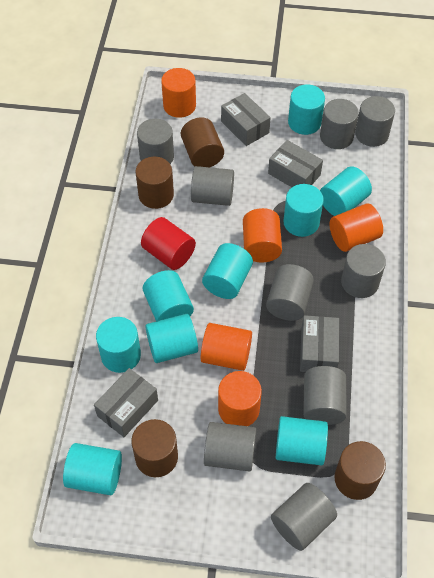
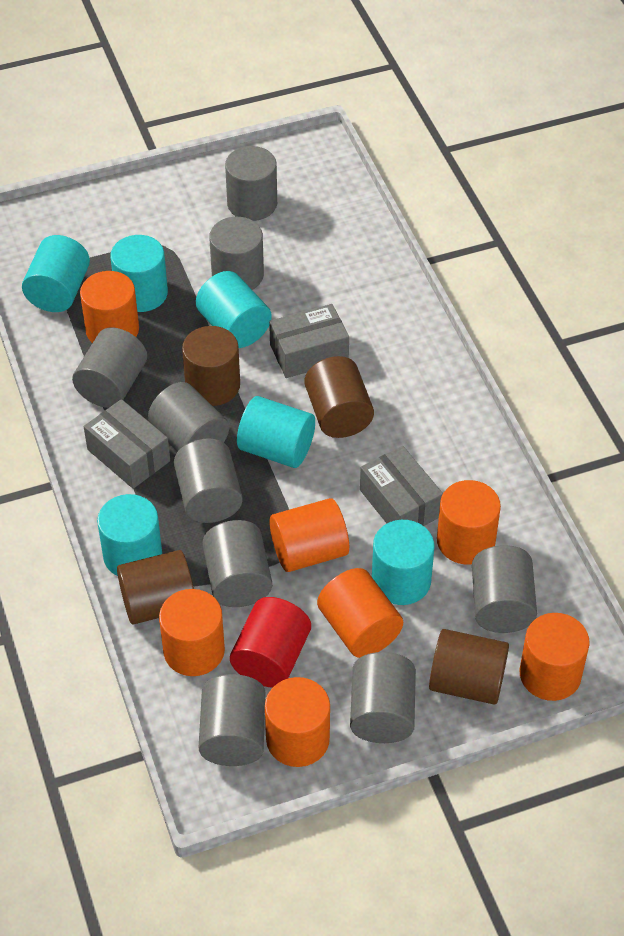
grey box: [94,368,158,437] [221,93,271,146] [268,140,323,187] [300,315,339,372] = 4 -> [84,399,170,489] [269,304,349,378] [360,446,443,526] = 3
orange cylinder: [161,68,196,118] [201,323,252,371] [218,371,262,426] [243,208,282,262] [329,203,383,252] = 5 -> [80,271,139,343] [159,589,225,676] [265,677,330,767] [269,498,349,572] [317,568,403,658] [437,480,501,564] [520,613,590,701] = 7
turquoise cylinder: [63,443,122,495] [96,317,141,373] [143,270,194,321] [145,314,198,363] [202,243,253,299] [276,416,328,466] [283,184,324,237] [288,85,325,135] [320,167,372,216] = 9 -> [22,235,90,312] [97,494,162,576] [110,235,168,312] [196,271,272,348] [237,396,315,468] [372,520,434,605] = 6

